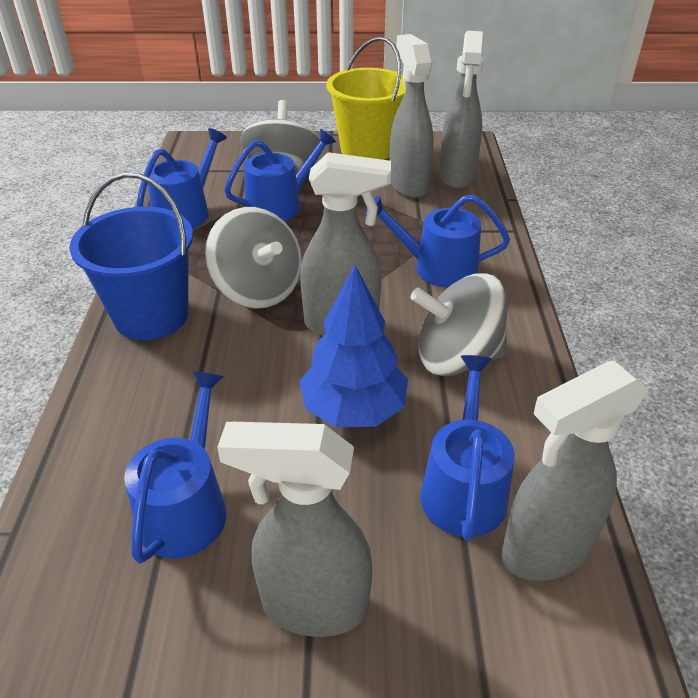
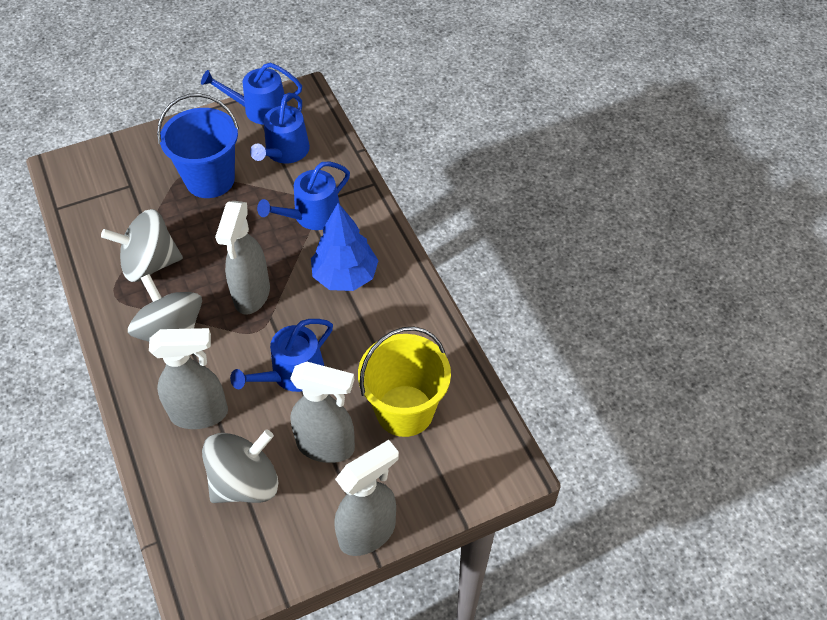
blue watering can: [124,371,226,564] [137,128,227,229] [224,129,336,221] [364,194,510,287] [420,355,515,541] = 5 -> [201,63,302,124] [230,319,333,392] [250,93,310,163] [257,161,350,230] = 4
grey spray bottle: [217,422,372,637] [300,152,391,336] [390,34,433,198] [439,31,484,189] [501,361,649,581] = 5 -> [149,328,228,429] [215,201,270,314] [290,362,355,463] [334,440,399,556] = 4

